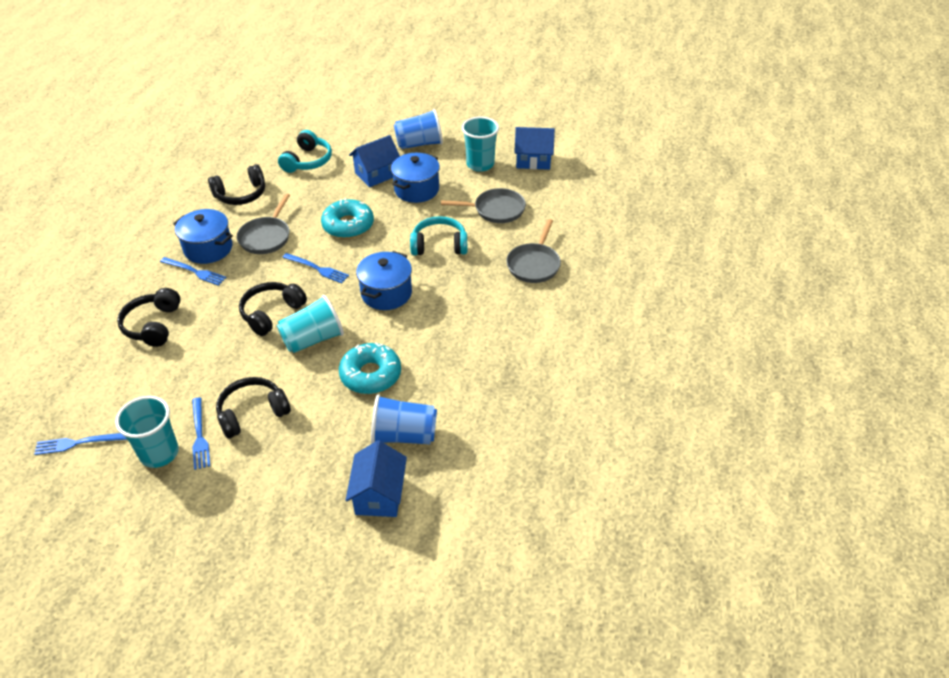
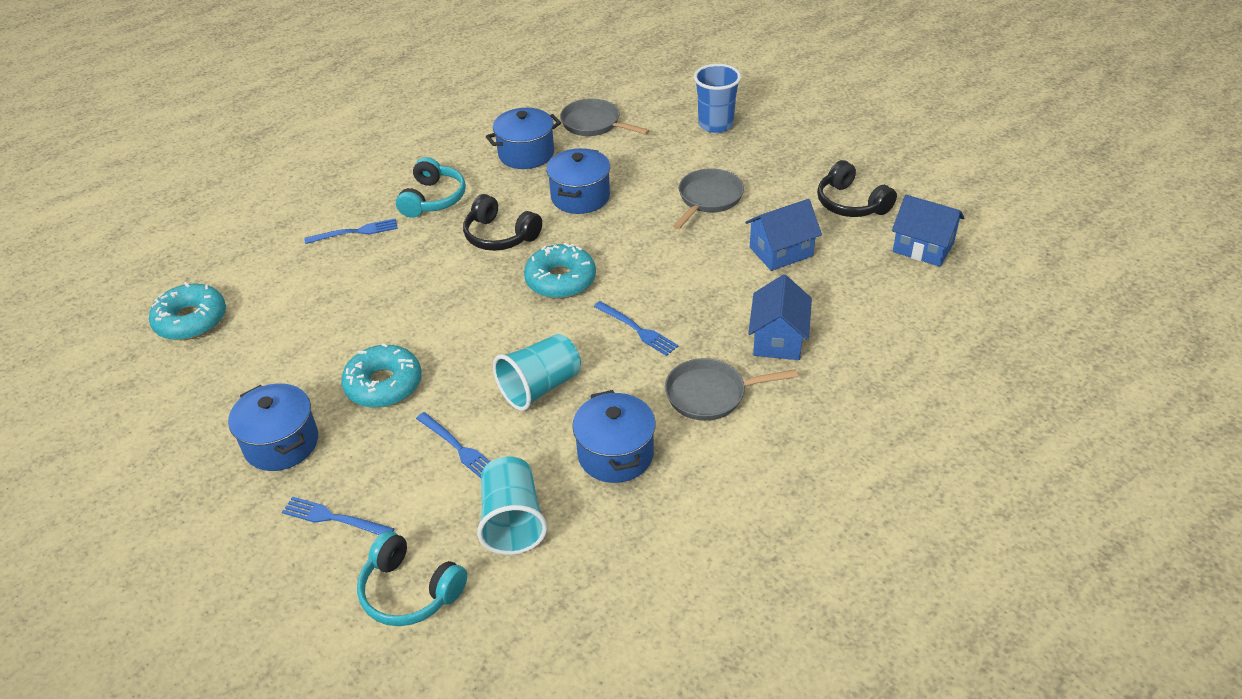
black headphones: [117,288,181,347] [208,164,265,205] [216,377,291,438] [239,282,307,336] = 4 -> [463,194,542,251] [817,160,897,217] = 2
blue cup: [371,394,437,444] [394,109,443,149] = 2 -> [694,64,741,133] = 1
blue pot: [173,209,233,264] [356,251,412,310] [391,153,440,203] = 3 -> [228,383,318,471] [486,108,561,169] [546,148,610,214] [572,390,656,483] = 4
turquoise cup: [115,396,179,468] [277,295,344,353] [462,117,499,172] = 3 -> [477,456,547,555] [493,334,581,411] = 2
turquoise donut: [321,198,374,239] [339,342,401,394] = 2 -> [149,282,226,340] [341,343,422,408] [524,243,596,299] = 3

